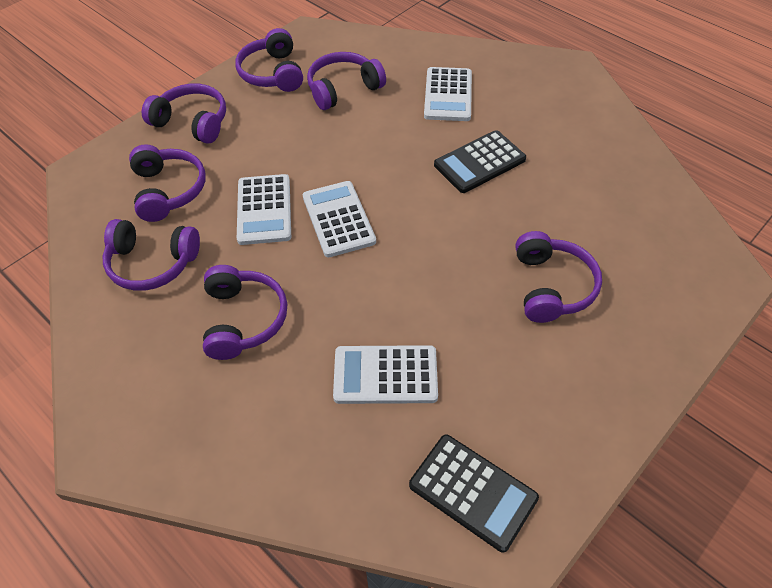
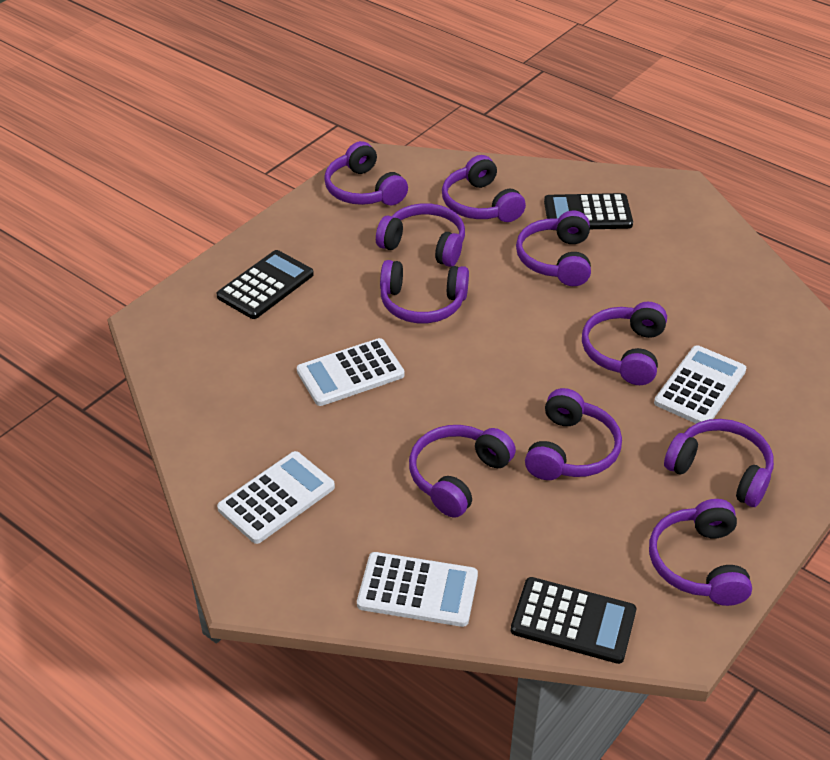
black calculator: [409,435,539,553] [434,130,526,193] = 2 -> [216,250,314,319] [511,577,636,664] [544,193,633,229] = 3
purple headphones: [103,219,200,291] [129,144,206,222] [142,84,226,144] [203,265,287,360] [235,28,303,92] [307,52,386,110] [515,231,602,323] = 7 -> [324,141,408,205] [376,203,465,267] [380,260,469,323] [409,425,516,518] [442,155,526,222] [516,211,591,286] [525,388,622,480] [582,302,667,385] [649,499,752,606] [664,419,774,507] = 10

